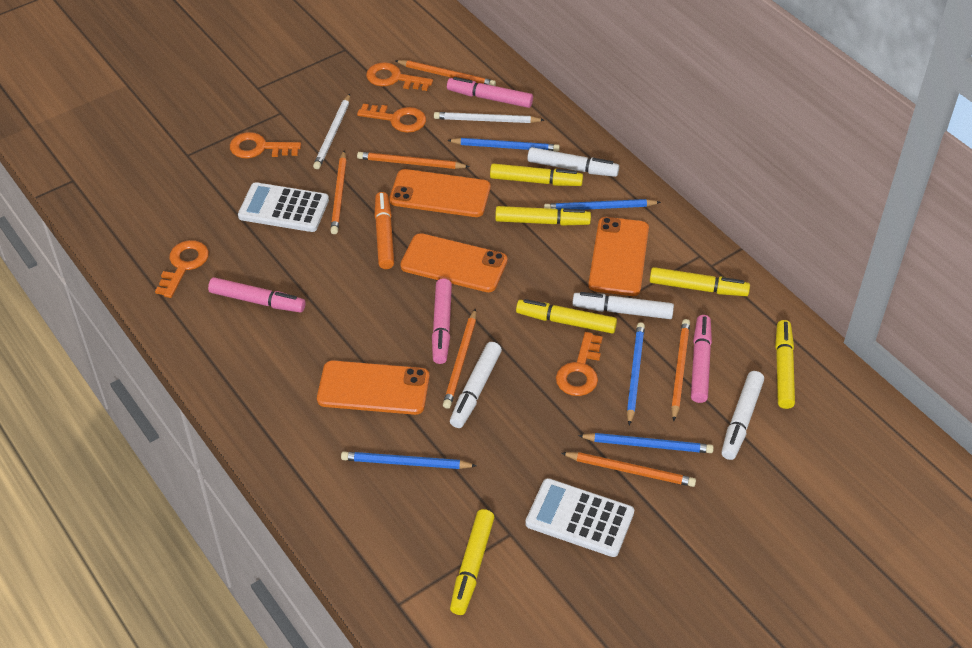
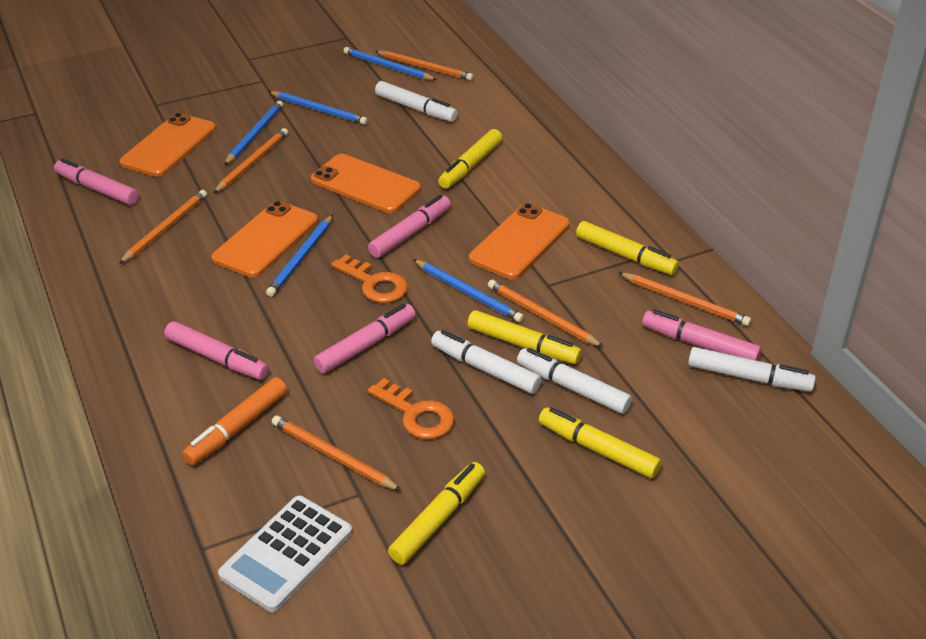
orange key: [155,240,209,298] [230,132,301,158] [357,104,426,133] [366,62,433,91] [556,332,603,396] = 5 -> [331,254,408,303] [368,378,455,439] = 2
pink marker: [208,277,306,313] [432,278,452,364] [447,77,533,108] [691,315,712,403] = 4 -> [54,158,139,205] [164,321,269,380] [313,304,416,373] [368,195,451,258] [642,309,761,361] = 5
white calculator: [238,182,329,232] [525,478,634,557] = 2 -> [218,496,352,612] = 1
white pencil: [313,94,350,169] [434,112,544,123] = 2 -> none = 0
yellow marker: [450,509,495,615] [490,163,583,186] [495,206,591,226] [516,299,617,334] [650,267,750,296] [775,320,795,409] = 6 -> [388,462,485,565] [438,129,502,189] [467,310,582,364] [539,407,662,478] [576,221,679,275] = 5

